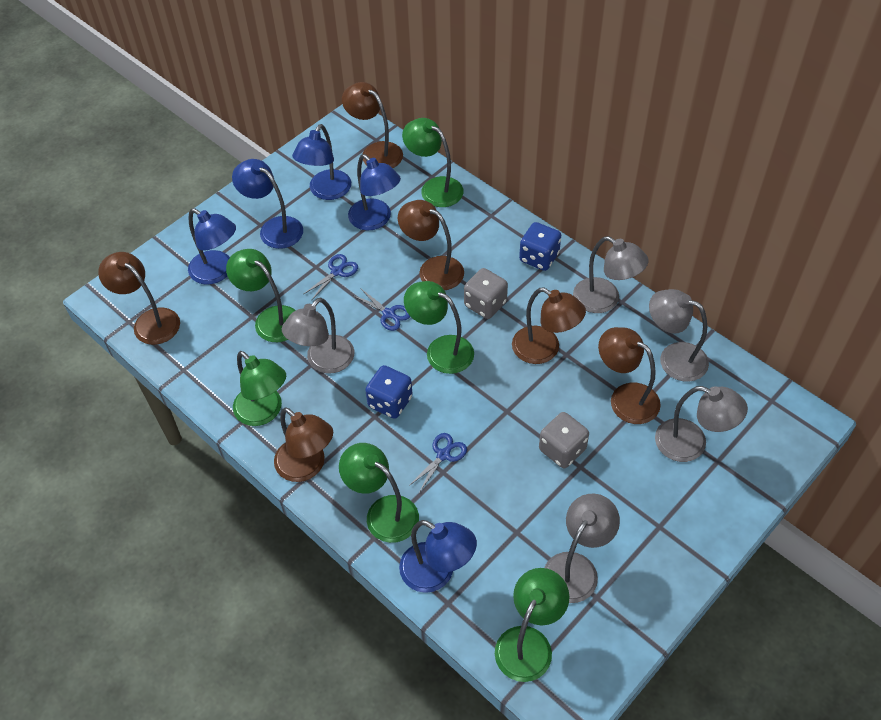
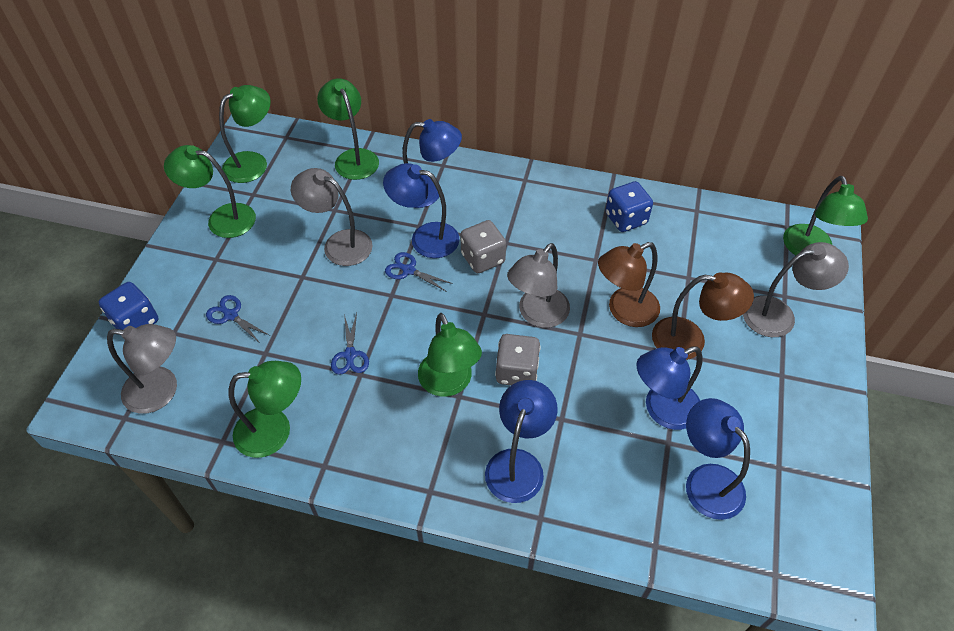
brown lamp: [98,252,180,345] [274,407,333,482] [342,82,403,168] [398,200,464,290] [512,288,586,364] [598,327,661,424] = 6 -> [598,242,660,327] [652,273,754,360] = 2
grey lamp: [282,298,354,373] [544,494,620,603] [573,236,649,313] [649,289,709,382] [655,386,748,462] = 5 -> [107,324,177,414] [291,168,373,266] [507,243,570,328] [743,242,849,337] = 4

